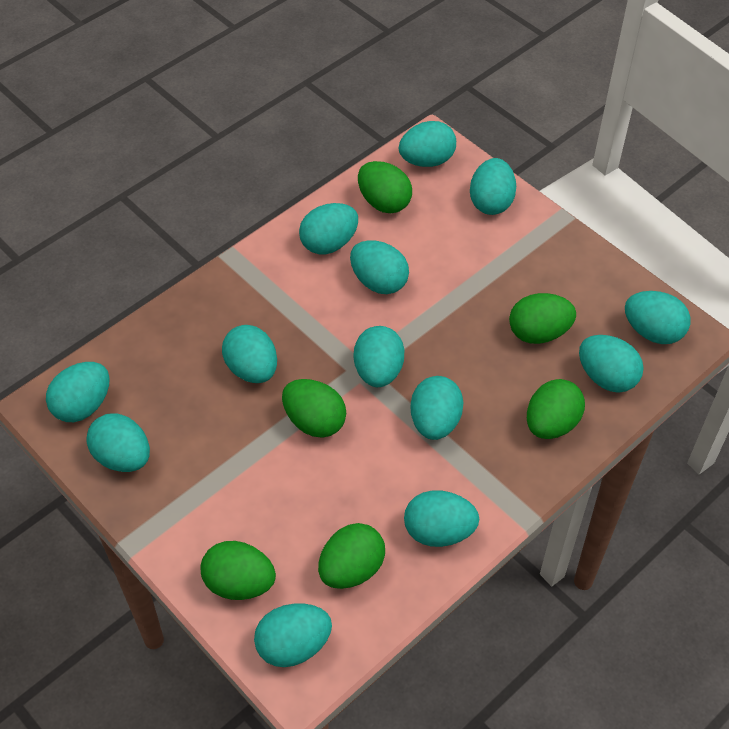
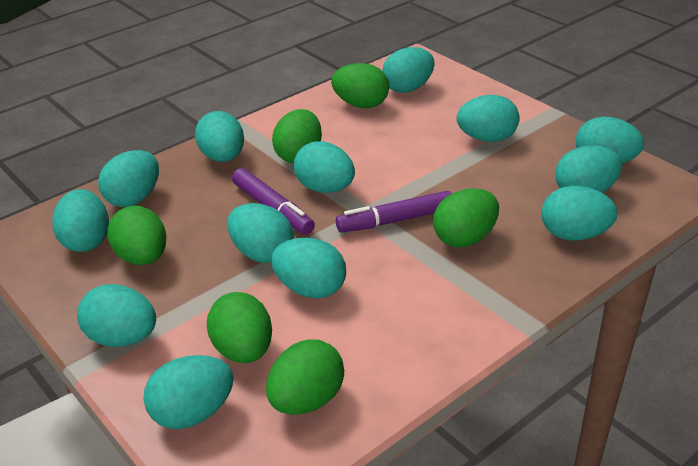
purple marker: none = 0 -> [232,168,315,235] [336,191,452,233] = 2

